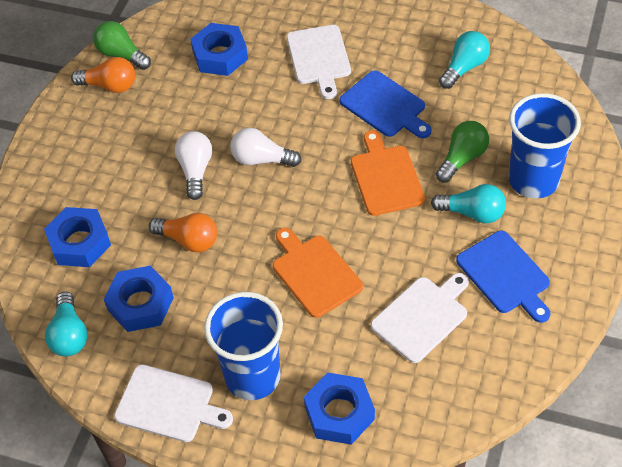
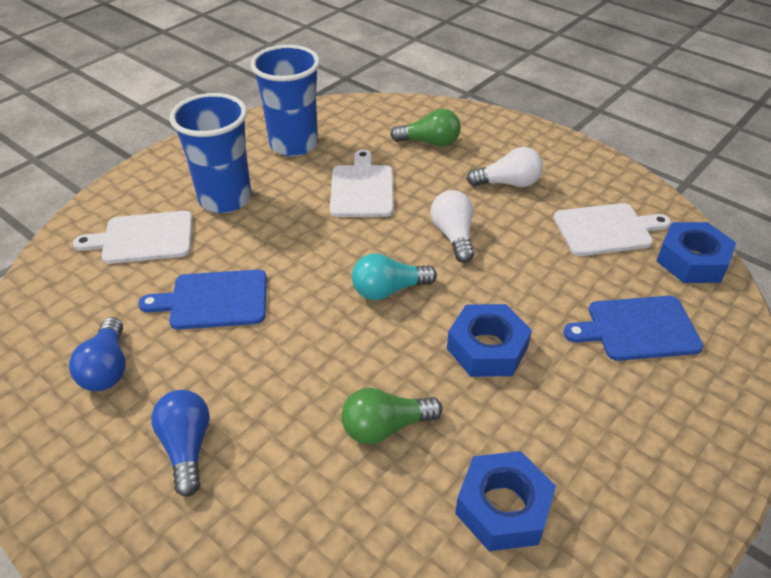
blue light bulb: none = 0 -> [69,317,126,391] [151,390,210,497] = 2
blue nut: [44,207,111,267] [104,266,174,332] [190,23,248,76] [304,373,375,445] = 4 -> [447,304,532,377] [455,451,556,551] [656,222,736,283] = 3
orange cutting board: [273,228,363,318] [351,130,425,216] = 2 -> none = 0
orange light bulb: [71,57,135,93] [149,213,217,252] = 2 -> none = 0
turquoise light bulb: [45,292,88,357] [431,184,506,223] [439,31,490,89] = 3 -> [352,253,437,300] = 1

